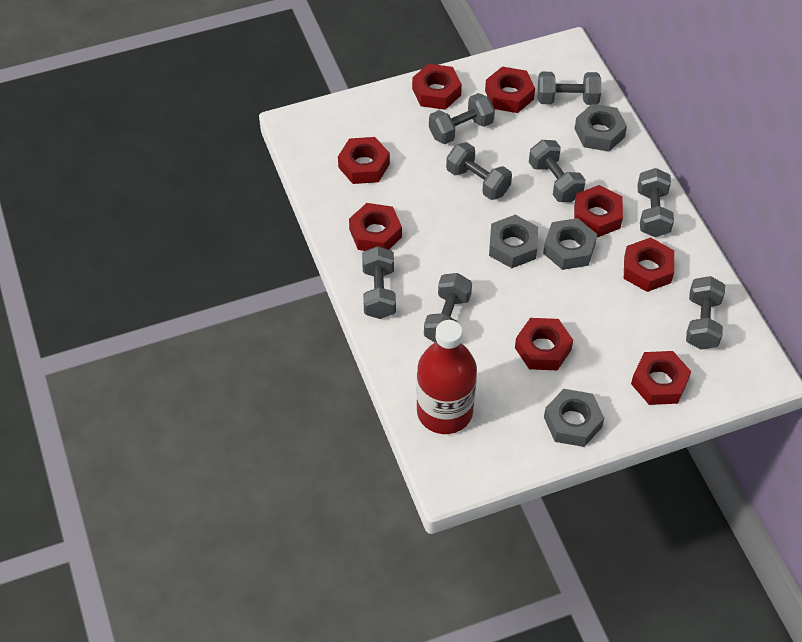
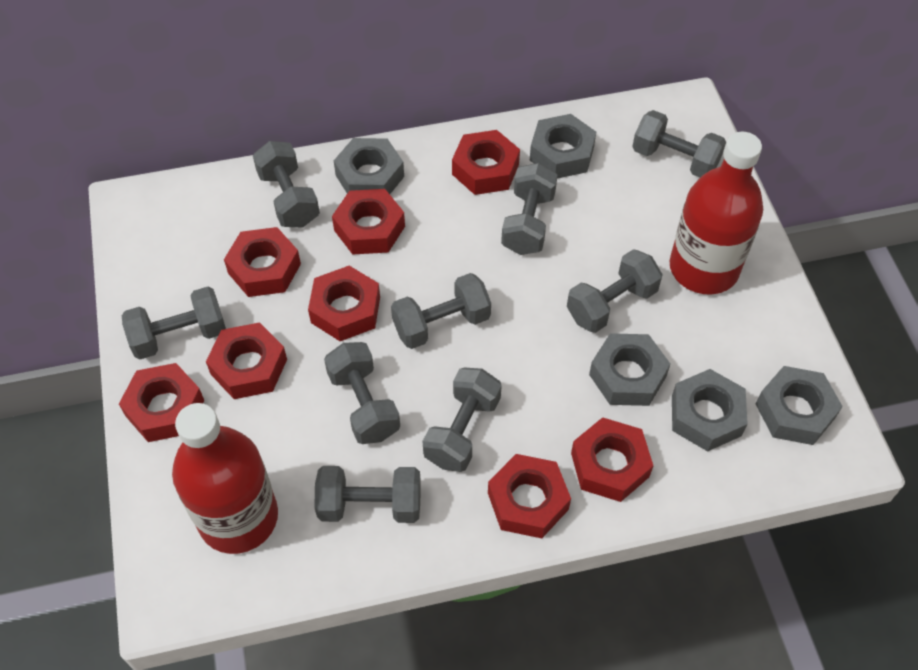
grey dumbbell: [362,246,396,319] [424,273,472,342] [429,93,495,144] [446,142,512,200] [529,140,586,202] [538,72,601,105] [637,168,674,237] [686,276,725,349] = 8 -> [122,287,226,359] [253,141,320,228] [314,466,421,523] [324,342,400,444] [391,273,491,349] [423,367,502,472] [501,163,557,255] [567,249,663,333] [632,110,726,178] = 9
grey nut: [489,215,538,268] [543,218,597,270] [544,389,604,447] [575,104,627,152] = 4 -> [334,138,404,194] [530,114,596,179] [589,333,670,406] [672,369,748,451] [756,366,843,445] = 5
red bottle: [417,320,477,434] = 1 -> [172,403,278,554] [670,132,763,295] = 2

